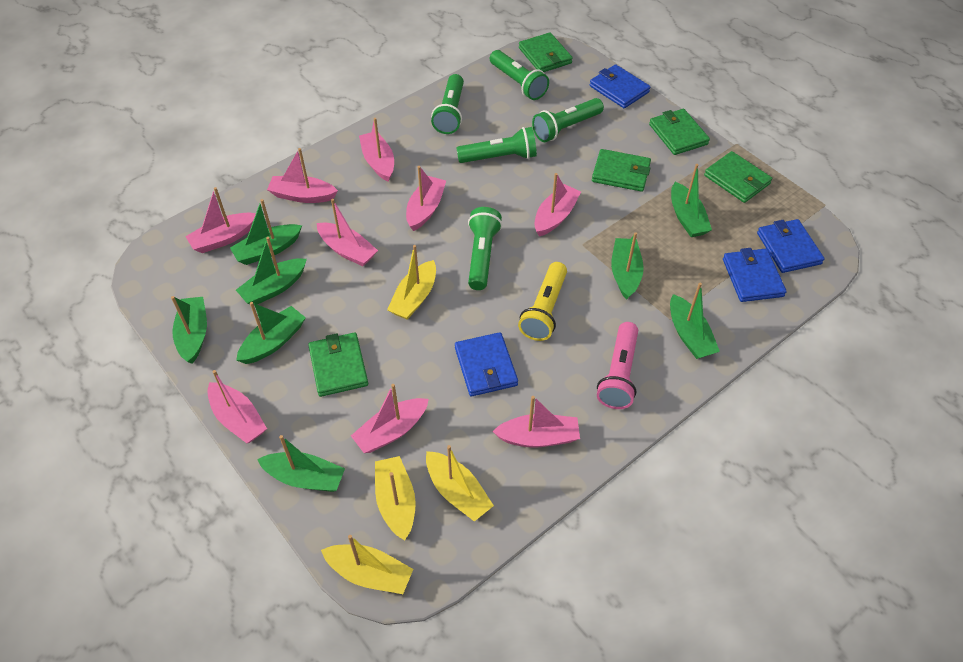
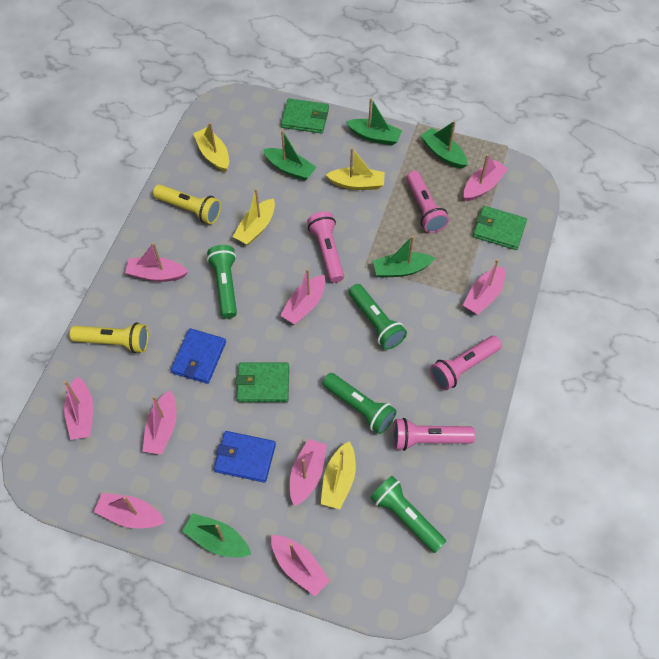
blue wallet: [455,332,518,396] [590,64,650,108] [723,248,787,302] [757,219,825,273] = 4 -> [171,328,226,384] [214,431,276,483] = 2
green boat: [171,296,207,364] [230,199,302,265] [236,237,307,306] [236,302,306,364] [257,435,345,492] [611,232,644,300] [670,283,720,359] [671,164,712,237] = 8 -> [182,513,251,557] [263,130,316,181] [346,98,402,145] [373,236,435,278] [421,121,468,169] = 5
green flashlight: [431,74,464,134] [456,127,537,163] [468,207,502,290] [490,50,549,100] [532,98,604,142] = 5 -> [207,245,237,319] [323,373,397,434] [349,284,407,350] [370,476,446,553] = 4
green wallet: [308,332,368,397] [519,32,573,72] [592,149,651,192] [649,109,710,155] [704,151,772,203] = 5 -> [236,363,289,402] [281,98,329,134] [473,206,527,250] = 3
pink flashlight: [597,322,638,409] = 1 -> [307,211,344,283] [393,418,475,451] [406,171,449,233] [430,336,502,390] = 4
yellow flashlight: [518,262,567,341] = 1 -> [70,323,149,353] [153,184,221,224] = 2

